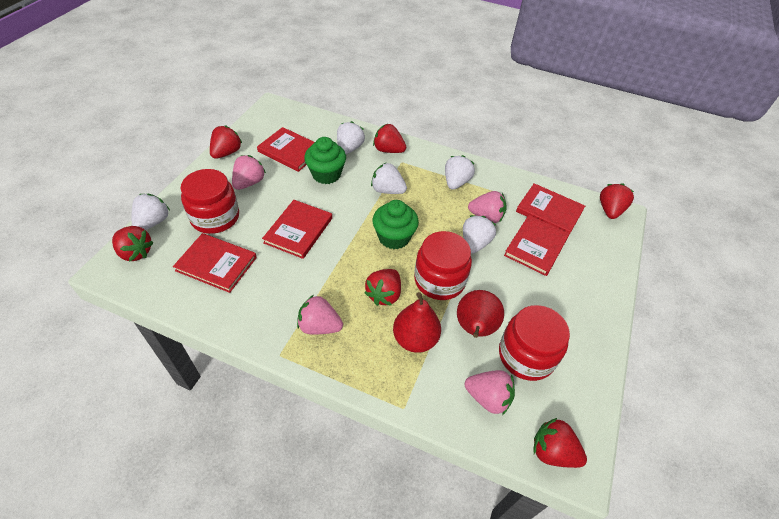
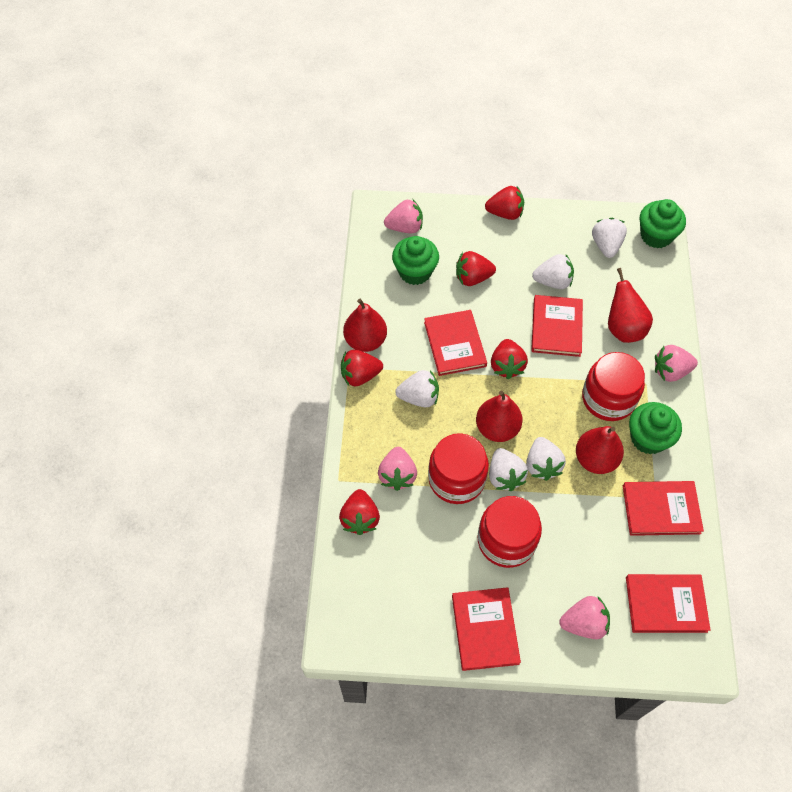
green cupcake: [304,137,346,184] [373,200,419,249] = 2 -> [392,236,439,285] [629,402,682,454] [640,199,686,248] = 3
red pear: [393,292,441,353] [457,290,504,338] = 2 -> [343,299,387,352] [476,390,523,442] [576,426,624,474] [608,268,653,343] = 4
red strawberry: [112,226,154,262] [210,126,242,159] [365,269,401,306] [373,124,406,153] [534,418,587,468] [600,184,634,219] = 6 -> [339,489,380,535] [341,349,383,387] [456,251,496,286] [485,186,524,220] [491,339,528,379] = 5

